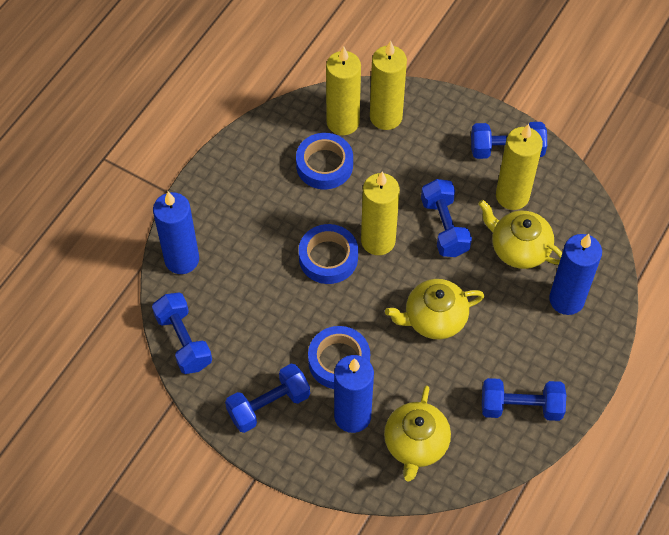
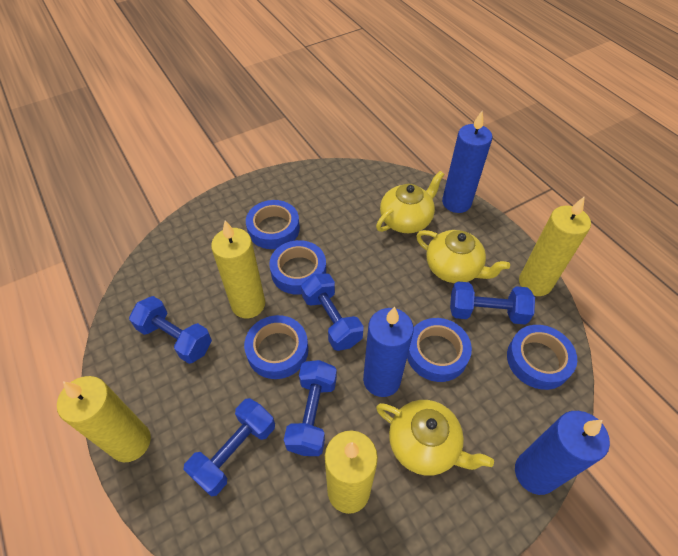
blue tape: [296,133,353,189] [299,224,358,284] [308,326,370,389] = 3 -> [244,315,308,379] [246,200,300,249] [269,240,326,295] [407,318,472,382] [507,325,577,390] = 5

